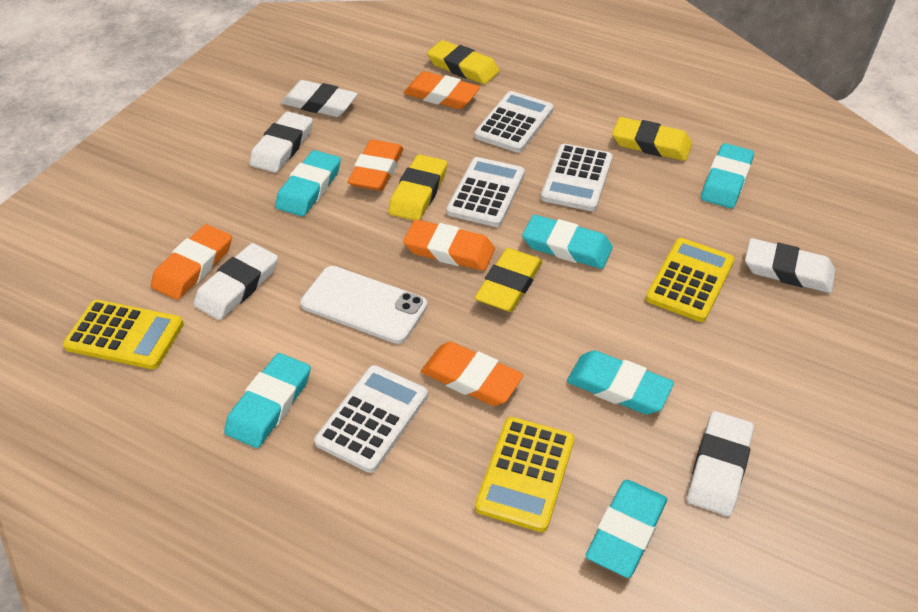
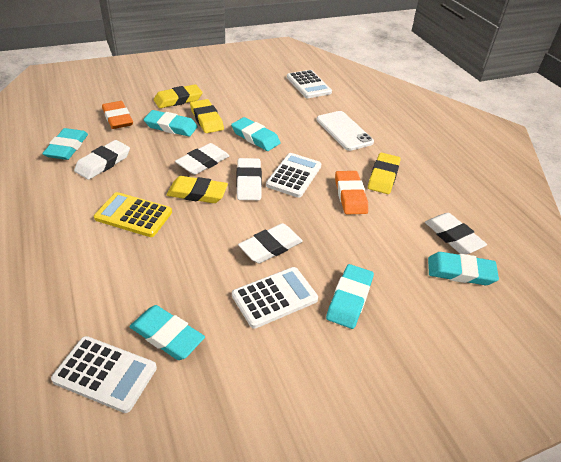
orange eraser: [151,224,232,300] [348,140,404,191] [403,219,495,271] [404,71,480,109] [421,342,524,406] = 5 -> [102,101,133,129] [335,171,368,214] = 2
yellow calculator: [63,300,184,369] [475,417,574,532] [646,238,735,322] = 3 -> [94,192,172,237] = 1

